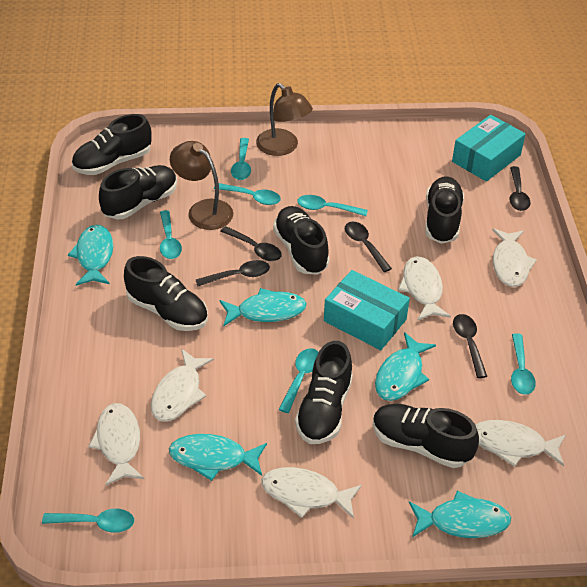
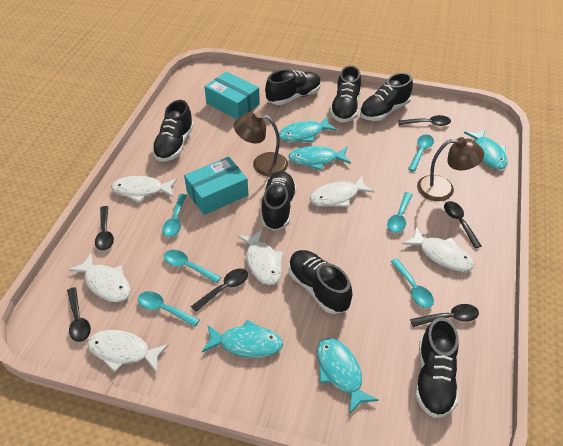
black spoon: [196,260,270,286] [220,226,282,261] [345,222,392,272] [453,314,487,378] [510,166,530,211] = 5 -> [67,287,91,342] [95,206,114,251] [191,269,248,312] [398,115,451,126] [410,304,479,327] [444,201,481,248] = 6
turquoise spoon: [42,509,134,533] [160,210,182,259] [214,183,281,205] [231,138,251,180] [279,348,319,413] [297,195,368,216] [511,333,536,395] = 7 -> [138,291,199,327] [162,194,187,237] [164,250,221,283] [387,192,412,233] [390,258,434,308] [408,134,434,172] = 6

